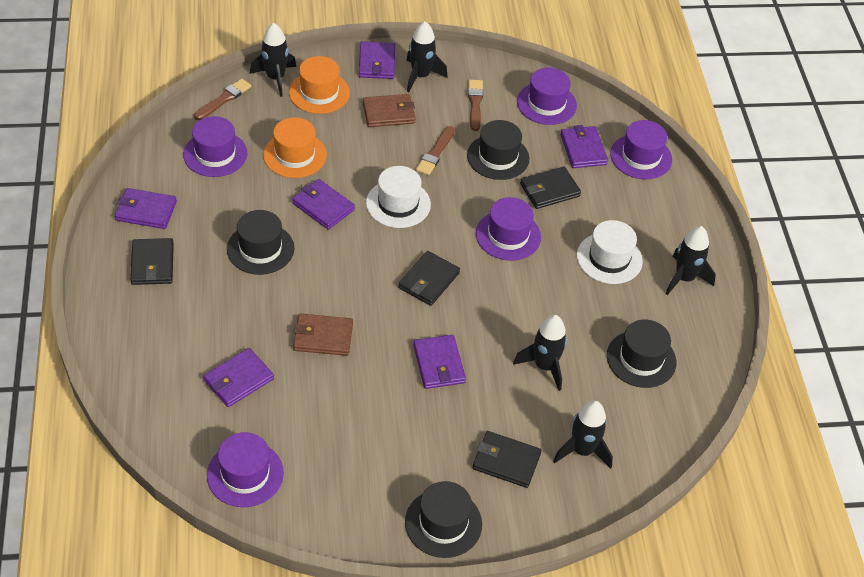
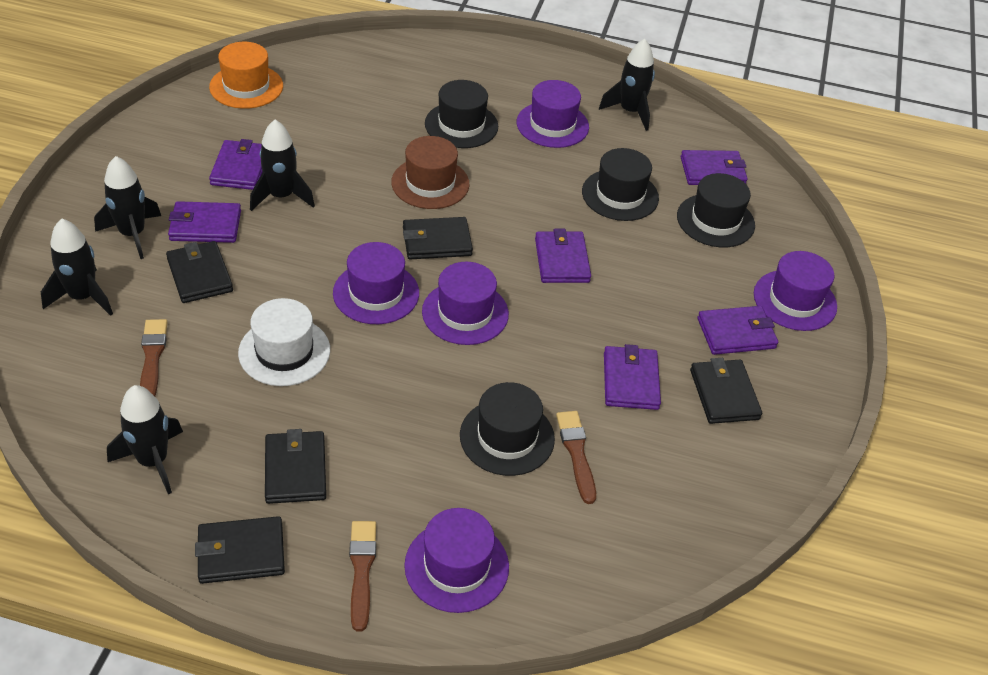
black wallet: [130,238,174,285] [398,251,460,306] [473,431,542,488] [520,166,581,209] = 4 -> [166,241,233,303] [195,516,285,584] [265,429,326,504] [403,217,473,259] [690,358,762,424] = 5
brown hat: none = 0 -> [391,136,470,209] = 1
brown wallet: [293,314,353,356] [363,94,416,127] = 2 -> none = 0
orange hat: [263,117,327,178] [289,56,350,114] = 2 -> [209,42,283,109] = 1
white hat: [366,166,431,228] [577,220,643,284] = 2 -> [238,298,330,386] = 1

